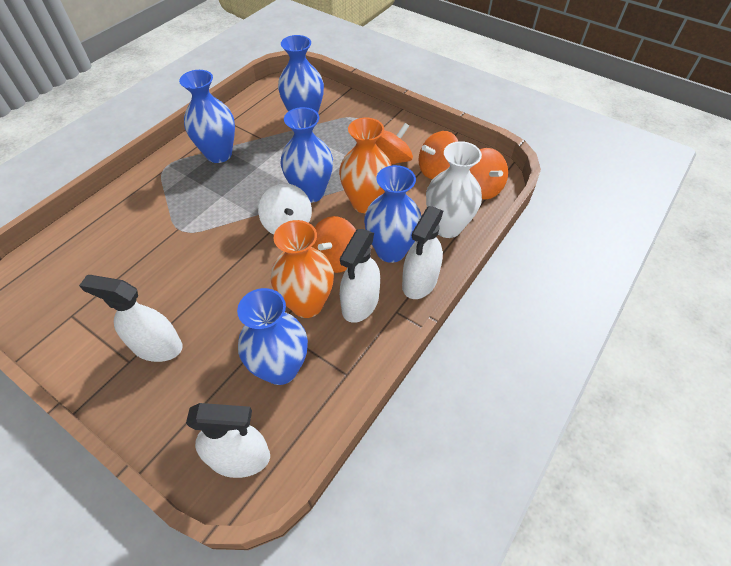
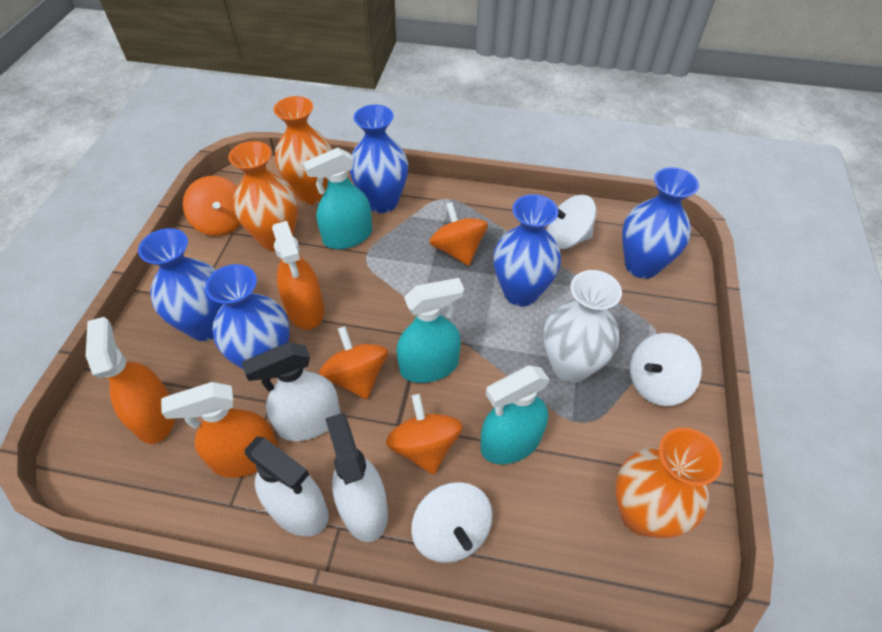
orange spray bottle: none = 0 -> [86,317,175,444] [161,382,279,478] [272,221,324,330] = 3
orange vase: [271,220,334,318] [339,118,391,213] = 2 -> [228,141,298,252] [273,96,333,204] [615,428,722,538] = 3
turquoise spray bottle: none = 0 -> [303,148,372,249] [396,278,464,383] [481,365,550,464] = 3
white spinning top: [258,183,312,235] = 1 -> [411,482,492,563] [547,195,597,249] [630,333,702,406] = 3
white spray bottle: [79,275,182,362] [186,403,270,478] [340,229,380,323] [402,206,443,299] = 4 -> [242,342,340,441] [245,436,329,536] [325,413,388,542] = 3

